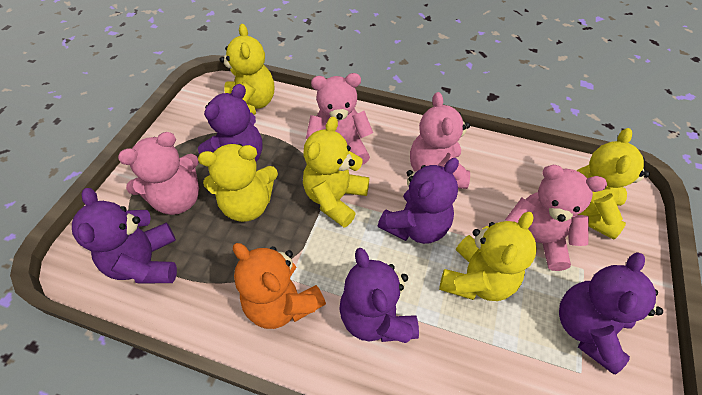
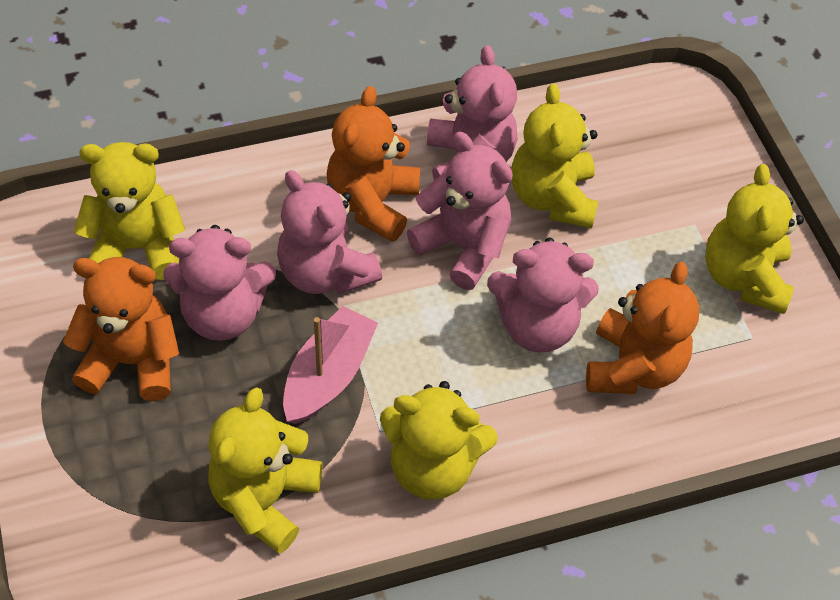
orange teddy bear: [233,243,326,329] = 1 -> [63,257,179,401] [327,86,420,242] [586,262,699,394] = 3
pink boat: none = 0 -> [283,306,378,424] = 1
pink teddy bear: [118,132,199,215] [306,73,373,165] [410,92,470,189] [505,165,607,271] = 4 -> [163,225,276,341] [277,170,382,294] [407,132,513,290] [427,45,517,180] [487,238,599,353] = 5
purple teddy bear: [72,188,177,283] [198,84,262,162] [339,248,419,343] [378,158,459,244] [559,252,663,374] = 5 -> none = 0

